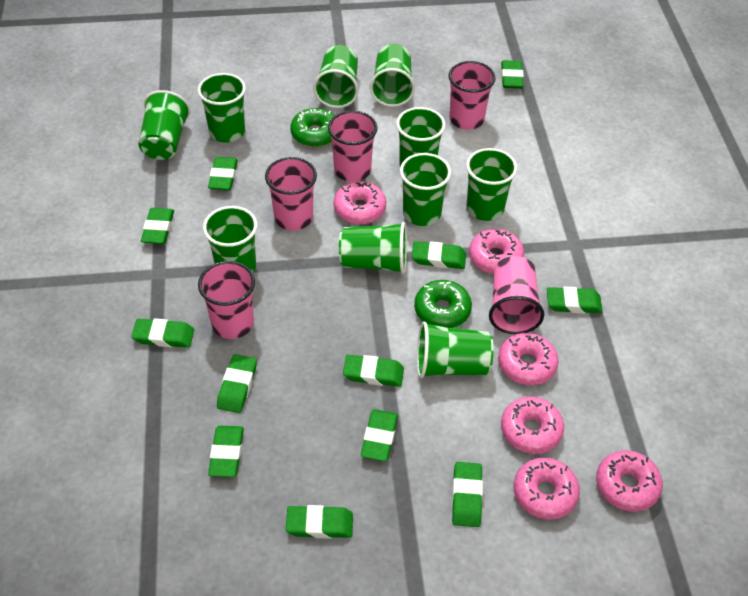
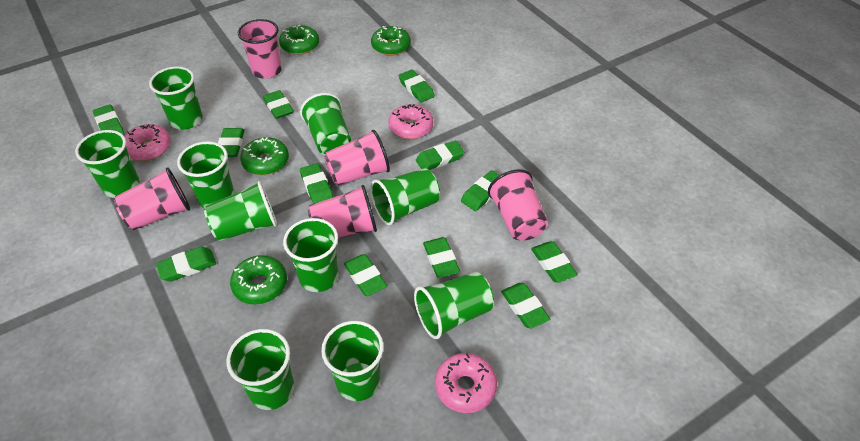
green donut: [290,108,335,147] [414,280,472,328] = 2 -> [230,255,287,304] [240,137,289,175] [279,25,319,55] [371,26,411,56] = 4
pink donut: [333,181,386,224] [469,229,524,274] [498,333,559,385] [501,397,564,454] [513,457,580,520] [596,450,663,512] = 6 -> [125,124,171,161] [388,104,433,139] [435,353,497,413] = 3

